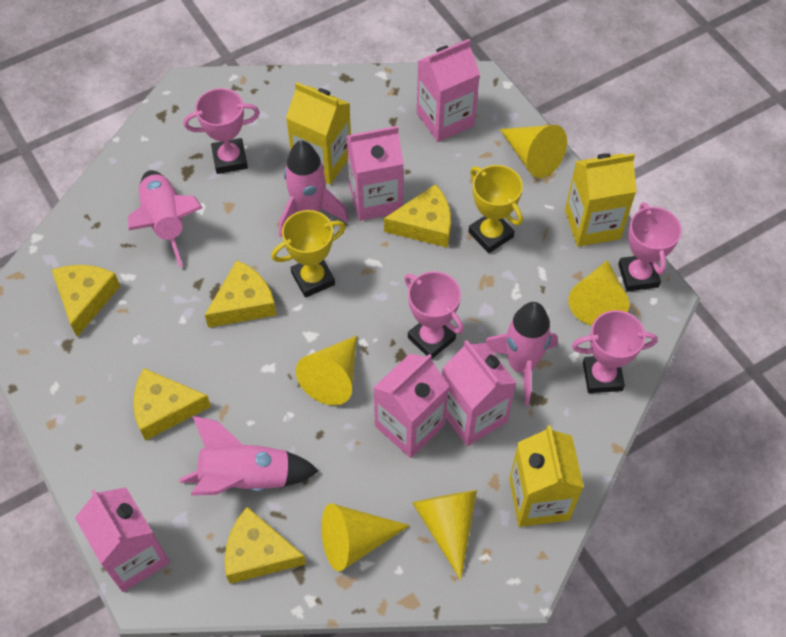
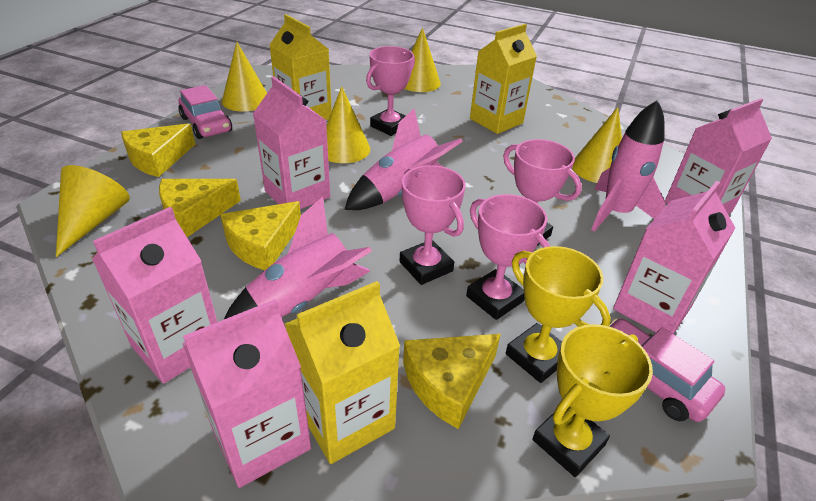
pink car: none = 0 -> [179,85,232,139] [609,318,725,422] = 2
pink rocket: [128,170,203,268] [179,416,319,496] [279,140,348,238] [485,302,558,405] = 4 -> [224,197,372,319] [345,109,463,210] [591,100,666,232] = 3
yellow cheese: [52,265,120,337] [133,368,211,441] [205,260,277,328] [225,507,306,584] [384,184,451,248] = 5 -> [121,123,195,177] [159,179,241,237] [220,201,301,270] [403,334,501,429] = 4

